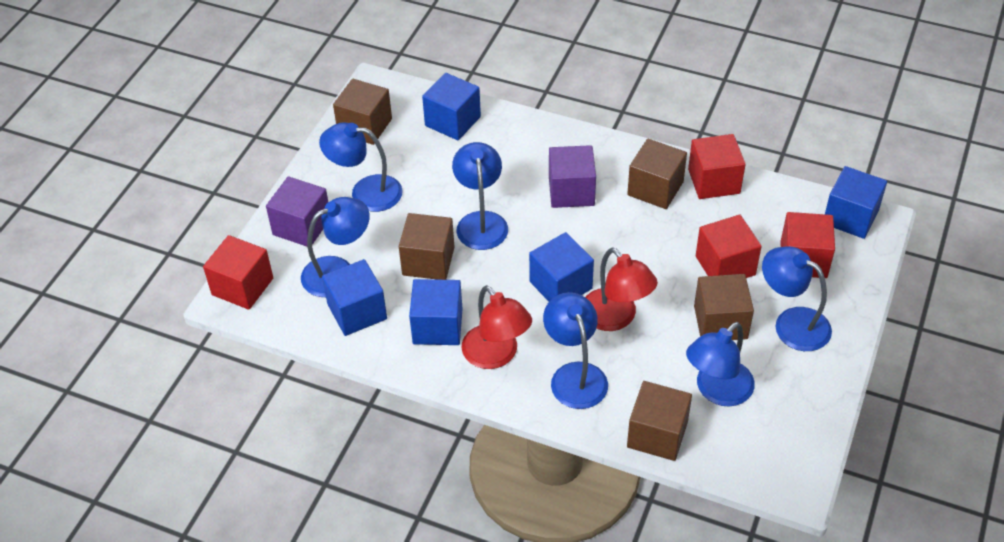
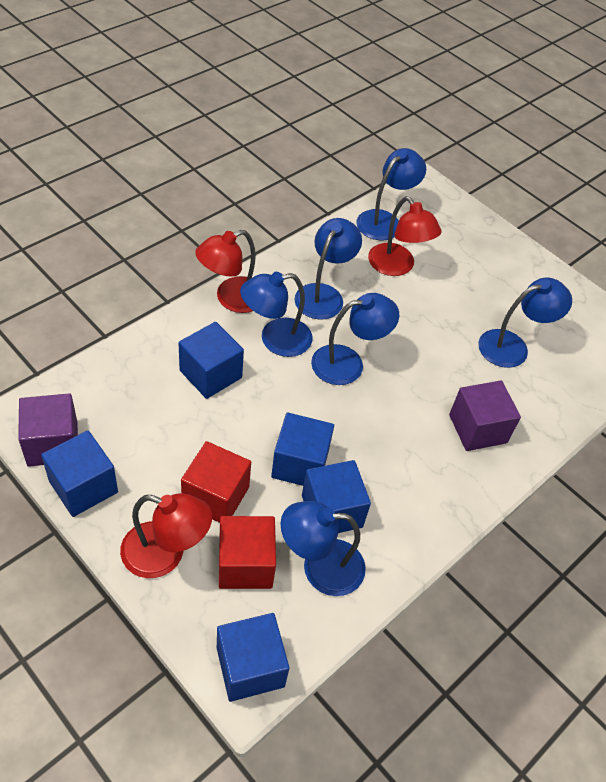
brown cube: [333,79,392,145] [399,213,454,280] [627,139,687,209] [627,381,692,461] [694,274,754,340] = 5 -> none = 0
red cube: [203,235,273,310] [688,134,746,199] [696,215,762,278] [780,212,835,278] = 4 -> [181,441,251,523] [219,516,276,589] = 2
red lamp: [461,285,532,369] [586,247,658,331] = 2 -> [120,493,212,578] [195,230,256,313] [368,196,442,276] = 3

